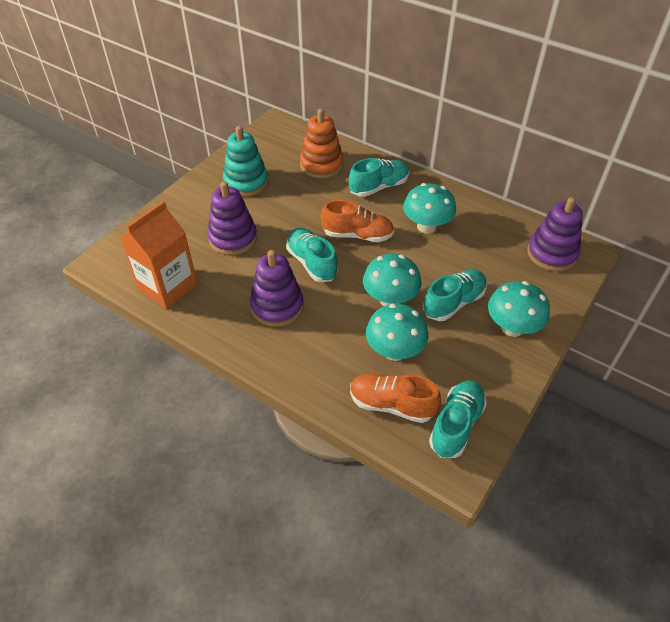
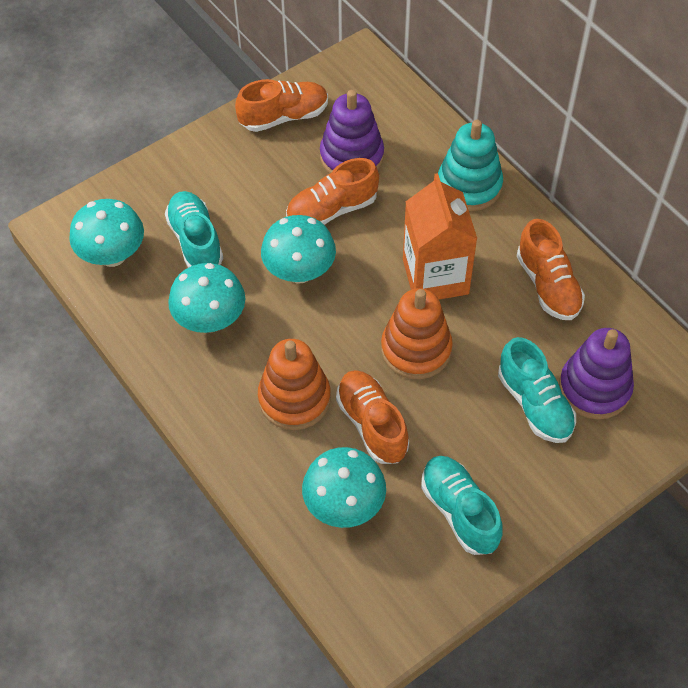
orange shoe: [321,200,395,242] [350,374,441,423] = 2 -> [235,79,328,132] [286,158,379,225] [336,370,409,464] [517,219,585,320] = 4
orange stacking toy: [300,109,344,178] = 1 -> [258,339,331,430] [381,288,453,379] = 2
purple stacking toy: [207,181,257,255] [250,250,304,327] [527,197,583,271] = 3 -> [320,90,384,174] [559,328,634,420] = 2
turquoise shoe: [286,228,338,282] [349,158,410,197] [423,270,487,321] [429,380,487,458] = 4 -> [165,191,223,268] [421,456,503,555] [498,337,576,443] = 3

